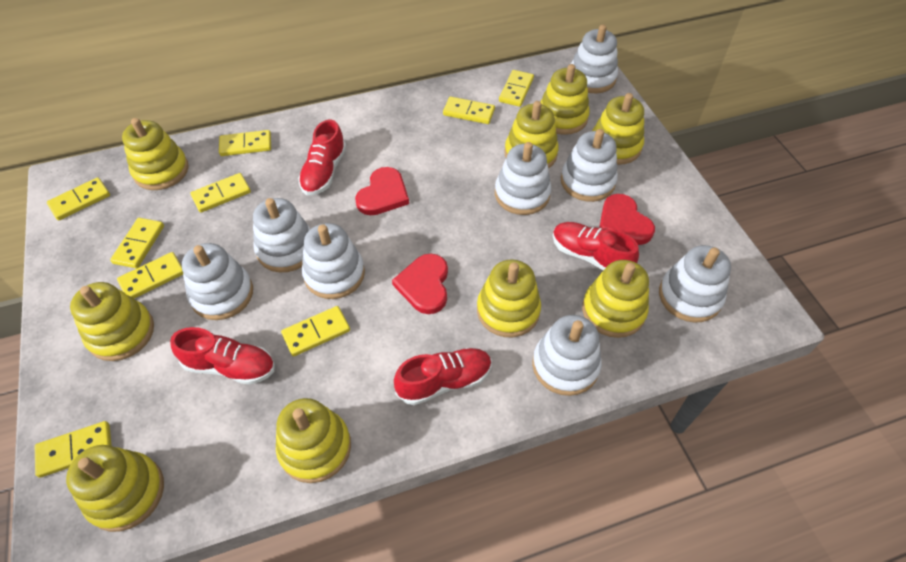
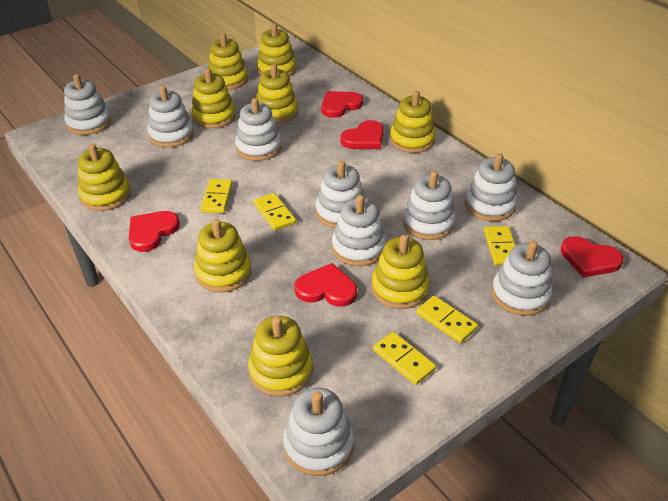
red heart: [355,167,409,215] [392,253,448,314] [599,194,655,245] = 3 -> [129,211,180,252] [295,263,357,307] [321,91,363,118] [340,120,384,149] [561,236,623,278] = 5
red shoe: [170,327,275,385] [298,120,346,195] [394,348,492,405] [553,222,639,271] = 4 -> none = 0
white stacking toy: [182,243,253,320] [253,198,311,272] [302,223,365,299] [495,142,551,215] [532,315,602,396] [561,129,618,202] [571,24,618,93] [659,245,731,323] = 8 -> [64,74,111,135] [147,86,194,147] [235,98,282,161] [283,388,354,476] [316,160,365,228] [332,195,386,266] [403,171,456,240] [465,153,517,221] [491,241,552,316] = 9
yellow domino: [35,421,112,478] [47,177,110,220] [110,218,164,268] [117,252,183,298] [190,173,251,213] [219,130,271,156] [281,306,350,357] [443,97,495,124] [499,70,534,107] = 9 -> [201,179,233,213] [254,193,296,231] [373,332,436,385] [416,295,478,343] [484,226,516,265] = 5

